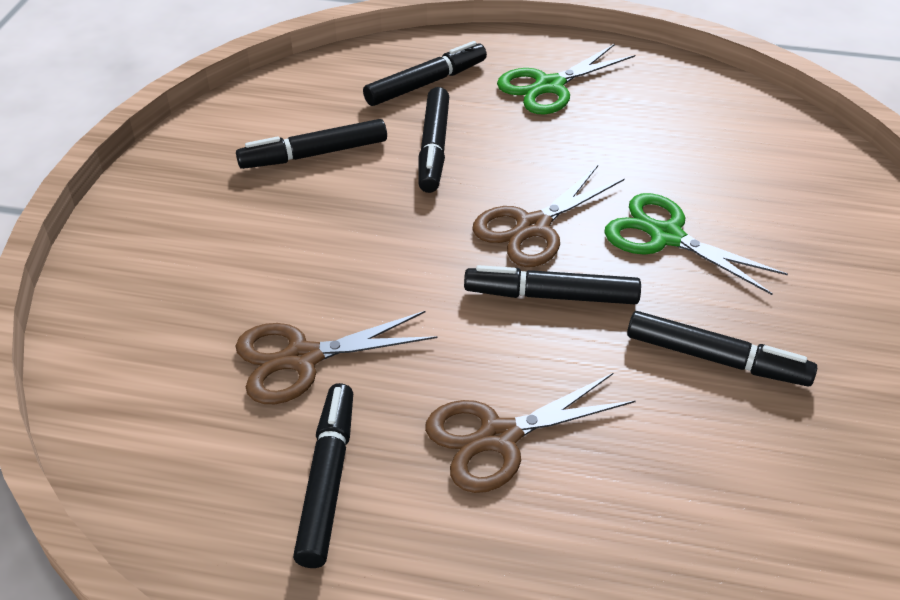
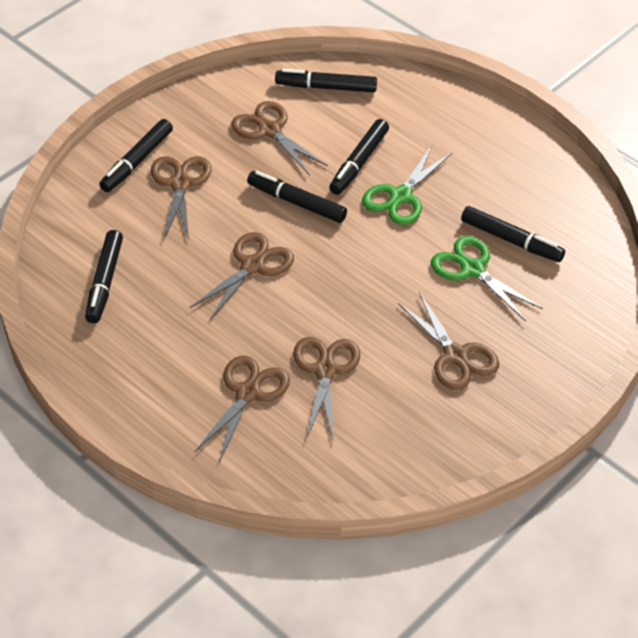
brown scissors: [235,311,438,404] [425,373,636,493] [472,165,625,267] = 3 -> [151,156,211,240] [190,232,294,321] [195,356,290,462] [231,101,328,175] [293,337,360,439] [398,292,499,390] = 6

